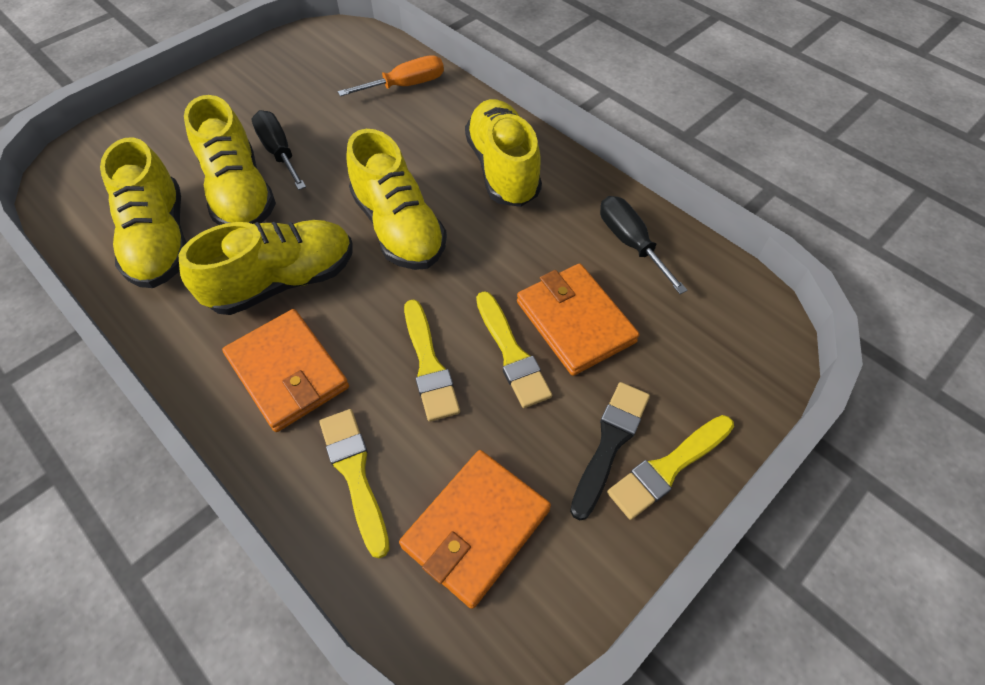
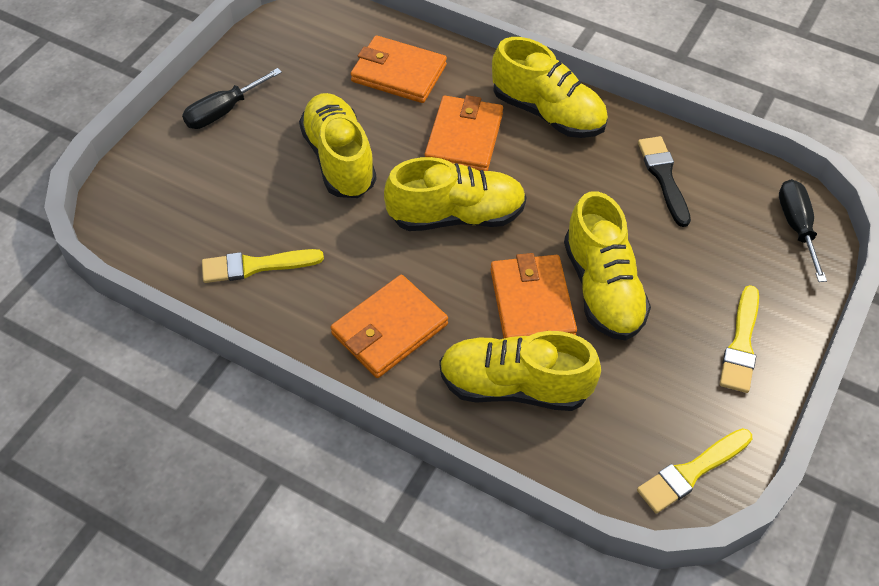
orange screwdriver: [338,55,444,96] = 1 -> none = 0
orange wallet: [222,309,349,432] [399,450,551,609] [517,264,640,376] = 3 -> [331,275,448,378] [351,35,447,103] [425,95,503,171] [490,253,577,338] = 4
yellow brush: [319,409,390,558] [404,299,460,422] [476,291,552,408] [607,415,734,520] = 4 -> [202,249,324,283] [637,428,752,514] [720,285,759,393] = 3

